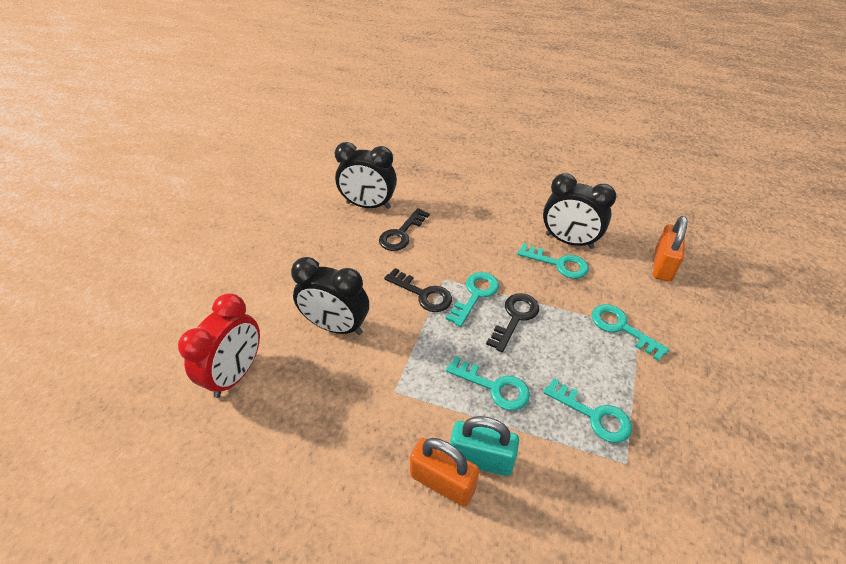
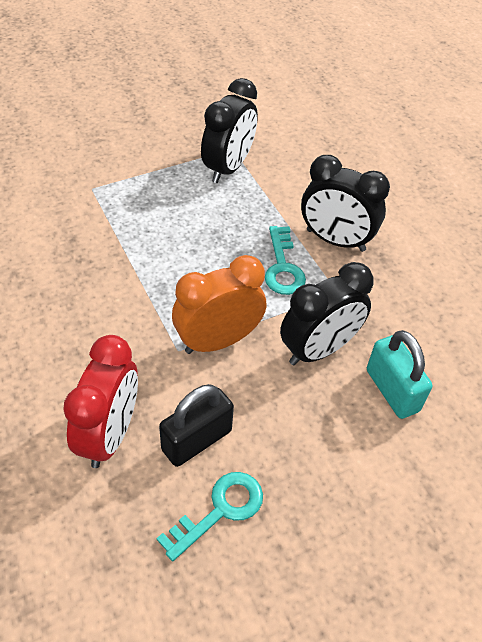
black key: [379,208,430,251] [384,268,452,312] [486,293,539,352] = 3 -> none = 0
black padlock: none = 0 -> [159,384,234,467] = 1
orange clock: none = 0 -> [172,255,266,354] = 1
orange padlock: [410,438,479,507] [653,216,688,282] = 2 -> none = 0
turquoise key: [446,272,499,327] [446,356,530,411] [517,243,589,279] [543,378,632,443] [592,304,669,361] = 5 -> [157,472,263,561] [265,226,306,295] = 2

